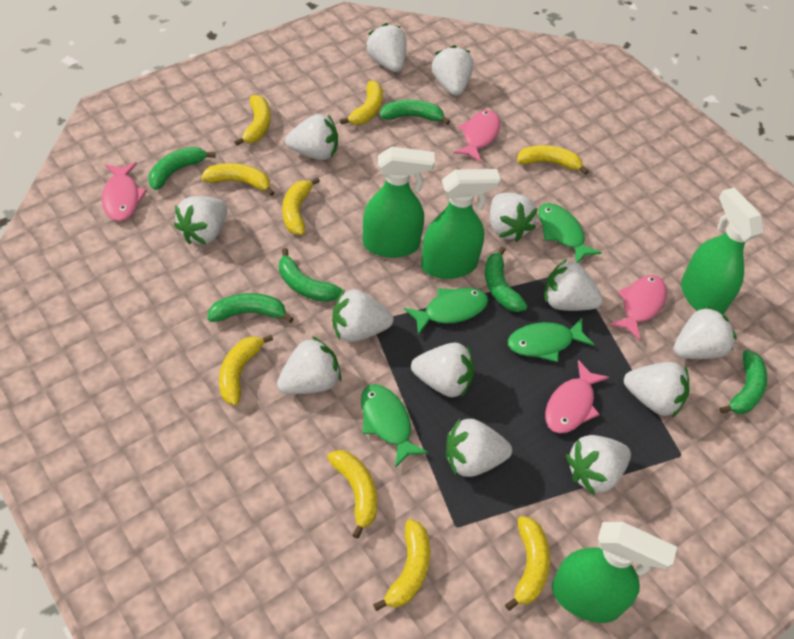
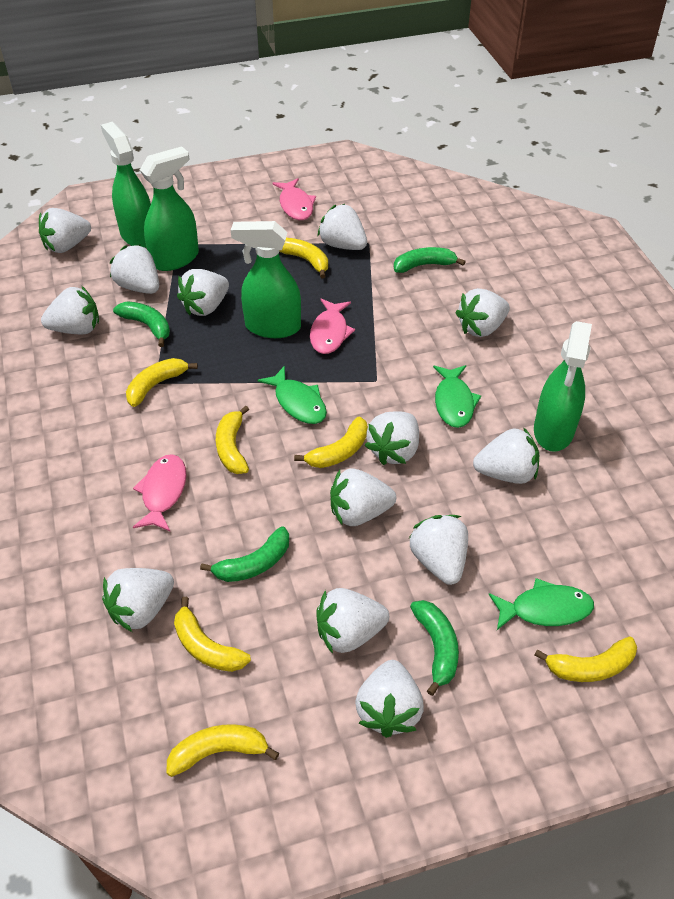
green banana: [149,147,216,190] [208,293,294,323] [279,248,342,302] [380,100,450,125] [485,246,527,312] [720,350,767,414] = 6 -> [113,301,170,347] [200,527,289,582] [394,247,466,273] [410,600,459,696] = 4
green fish: [361,384,429,468] [404,288,488,335] [508,318,595,362] [538,203,602,263] = 4 -> [257,366,327,424] [433,365,481,428] [489,578,594,630] = 3
pink fish: [102,162,147,221] [454,110,500,162] [545,360,609,433] [610,275,667,340] = 4 -> [133,454,186,531] [273,178,316,220] [310,299,355,354] = 3
yellow banana: [201,163,274,196] [219,335,273,405] [234,95,271,146] [282,177,320,235] [327,450,377,539] [340,81,383,125] [373,519,430,611] [505,516,550,611] [517,145,589,175] = 9 -> [126,358,198,407] [167,724,279,777] [174,597,251,672] [216,405,249,474] [280,238,328,278] [294,416,368,468] [535,636,637,682] = 7

